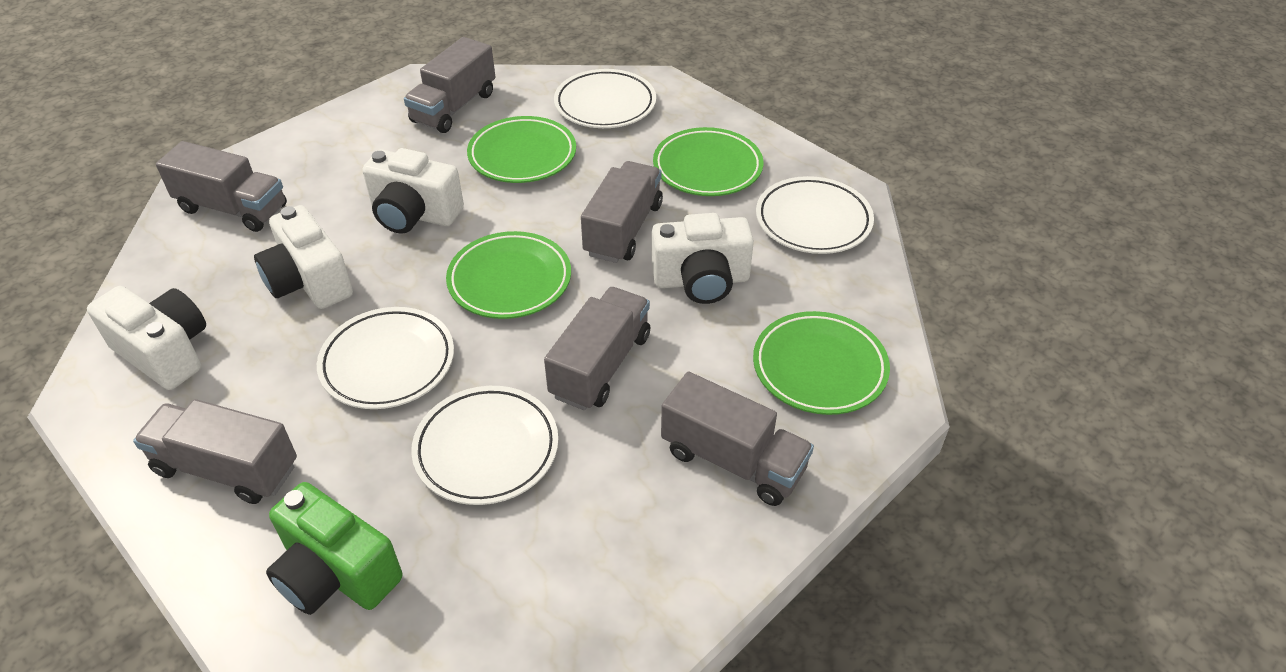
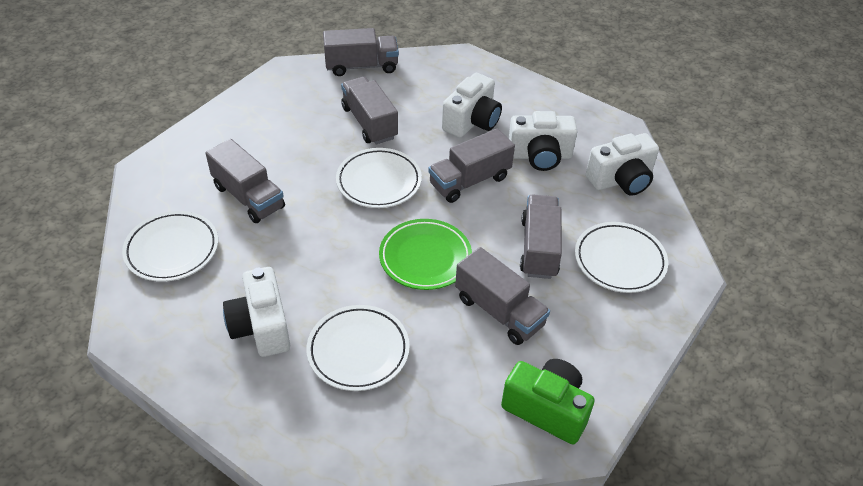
green plate: [446,231,571,319] [467,116,576,183] [653,127,763,196] [753,311,890,415] = 4 -> [379,219,472,290] = 1

